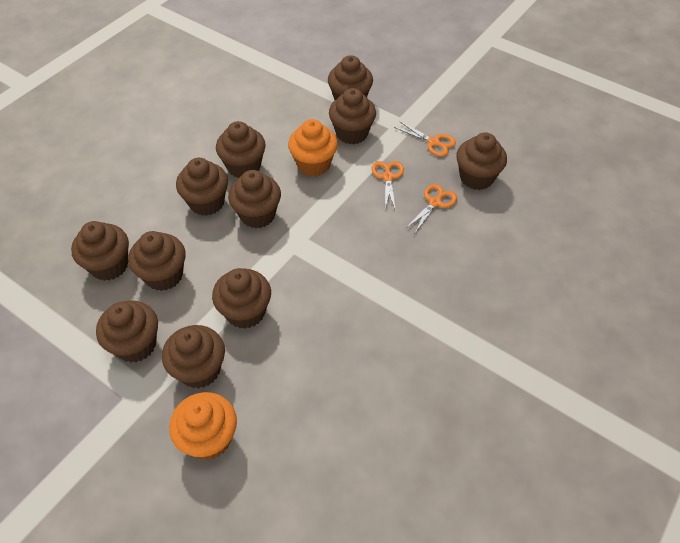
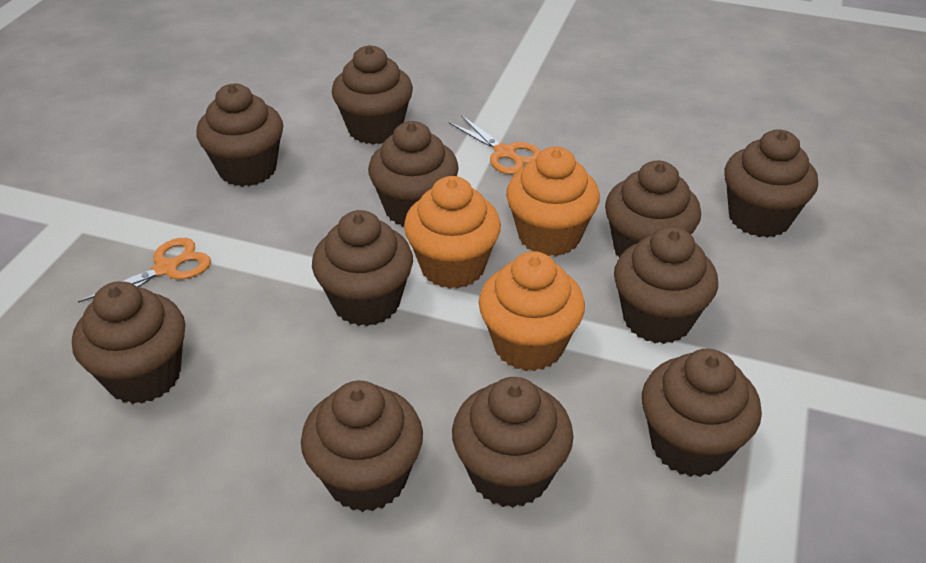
orange cupcake: [169,392,237,460] [288,119,338,176] = 2 -> [404,176,501,289] [479,251,585,371] [506,147,600,256] = 3
orange scissors: [371,161,404,211] [394,121,456,156] [405,184,457,233] = 3 -> [78,238,211,303] [449,115,541,174] = 2

